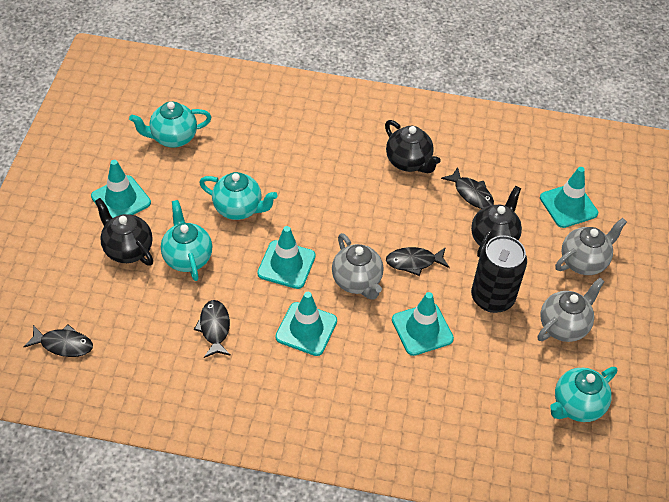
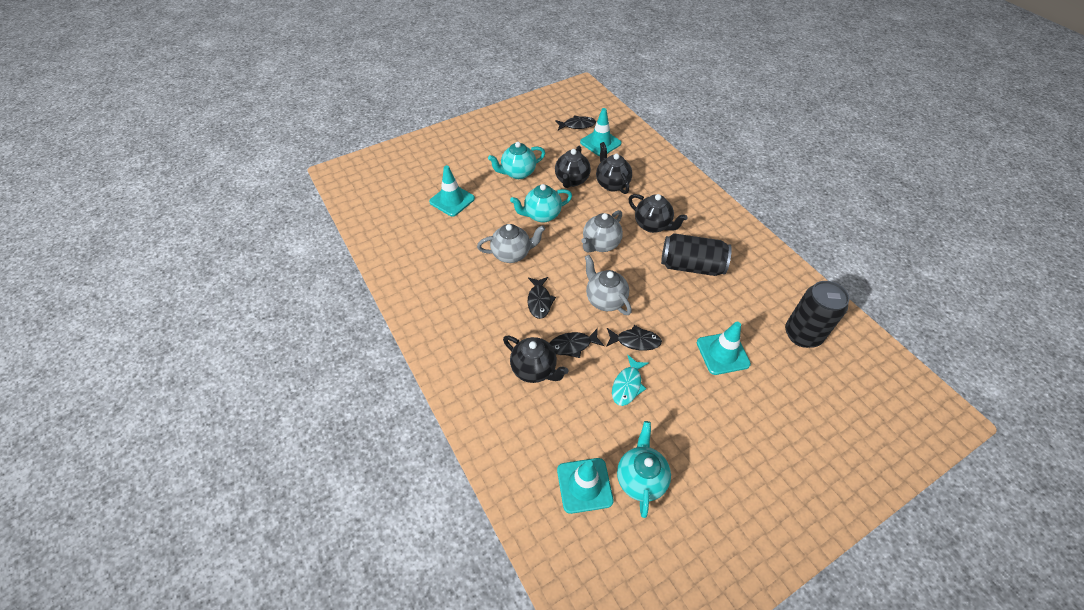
black can: [471,235,527,313] = 1 -> [661,233,732,276] [785,281,849,348] = 2
black teapot: [95,198,153,265] [385,120,441,173] [471,186,522,257] = 3 -> [503,336,569,383] [555,146,591,188] [596,142,632,194] [628,194,688,233] = 4
turquoise fish: none = 0 -> [612,355,649,406] = 1
turquoise teapot: [129,101,212,148] [161,200,212,281] [199,172,278,220] [550,367,617,422] = 4 -> [488,142,545,179] [510,184,572,223] [617,421,671,518] = 3
turquoise traffic cone: [91,160,151,218] [257,226,316,289] [275,292,337,356] [392,292,454,356] [540,167,598,228] = 5 -> [429,165,475,217] [557,458,614,514] [580,108,621,156] [697,322,751,375] = 4

